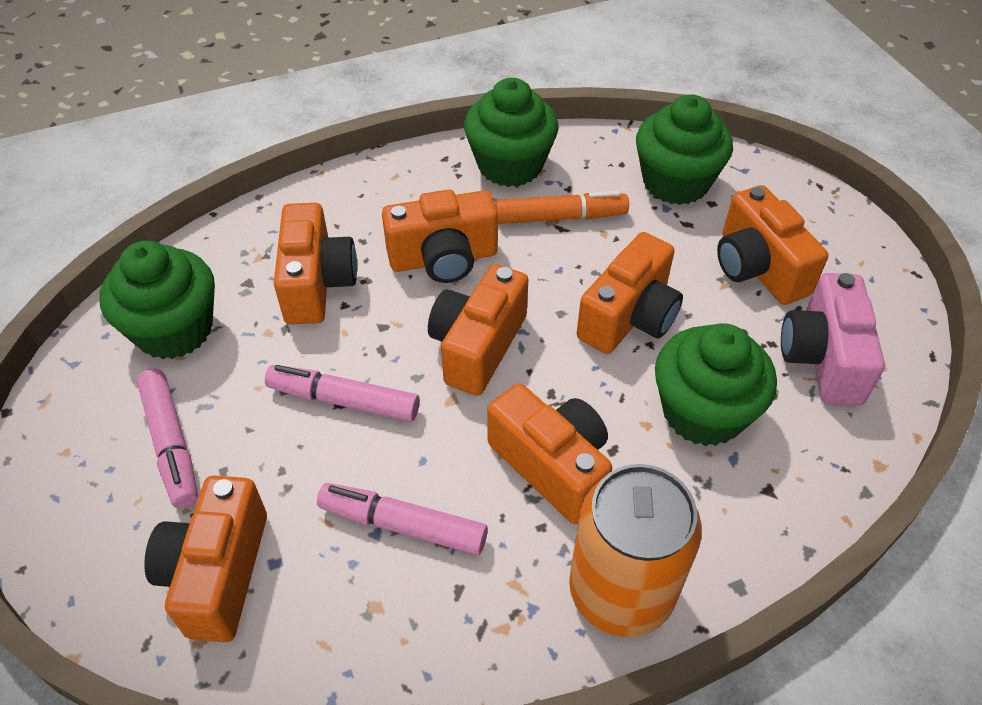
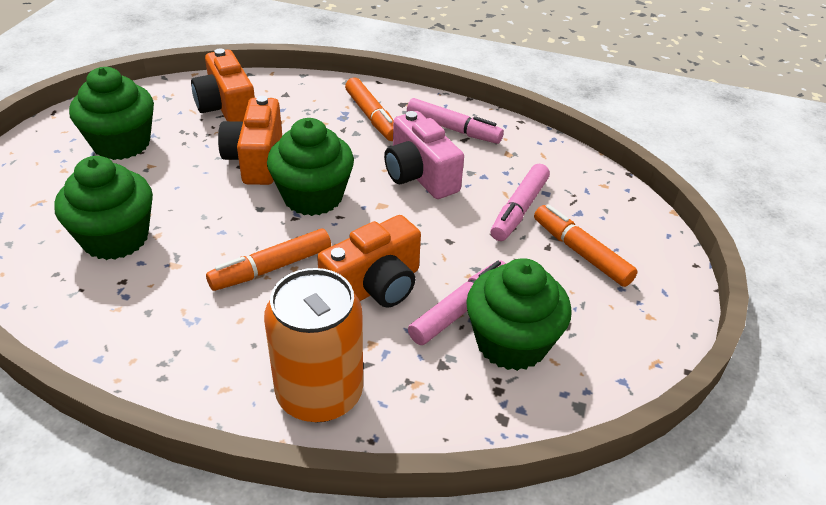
orange camera: [144,475,267,642] [274,203,357,324] [382,190,498,283] [428,264,528,396] [487,383,612,524] [577,232,683,354] [717,185,828,305] = 7 -> [191,49,255,122] [218,96,282,185] [317,215,421,308] = 3
orange marker: [495,191,629,224] = 1 -> [206,229,331,291] [345,78,394,141] [534,205,638,287] = 3

